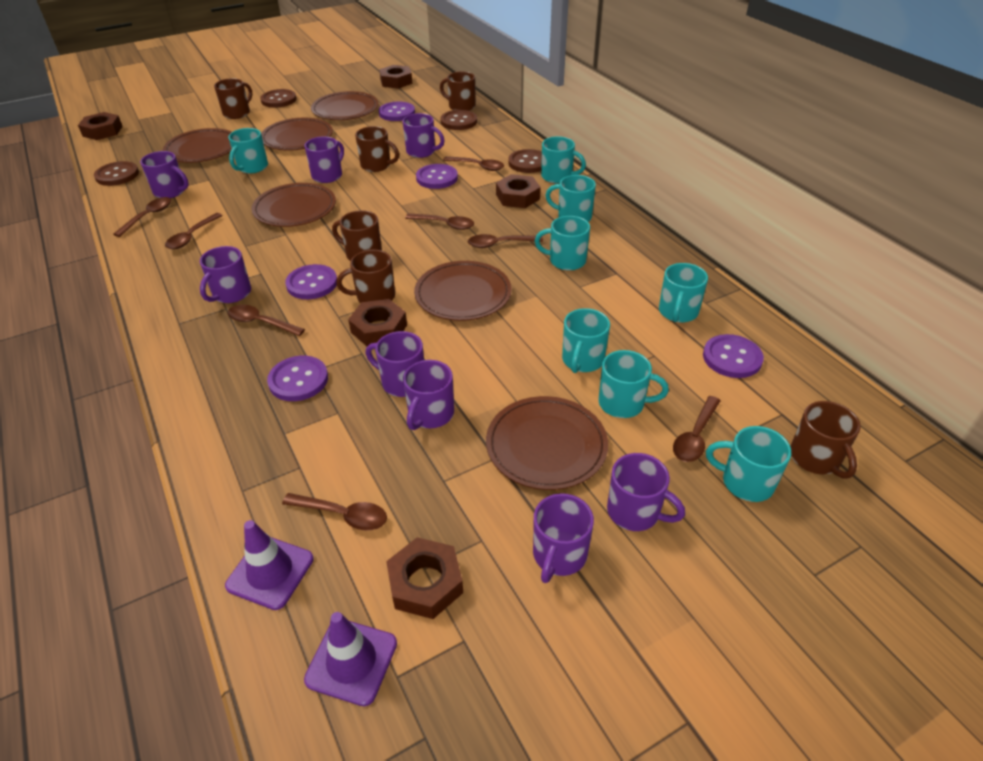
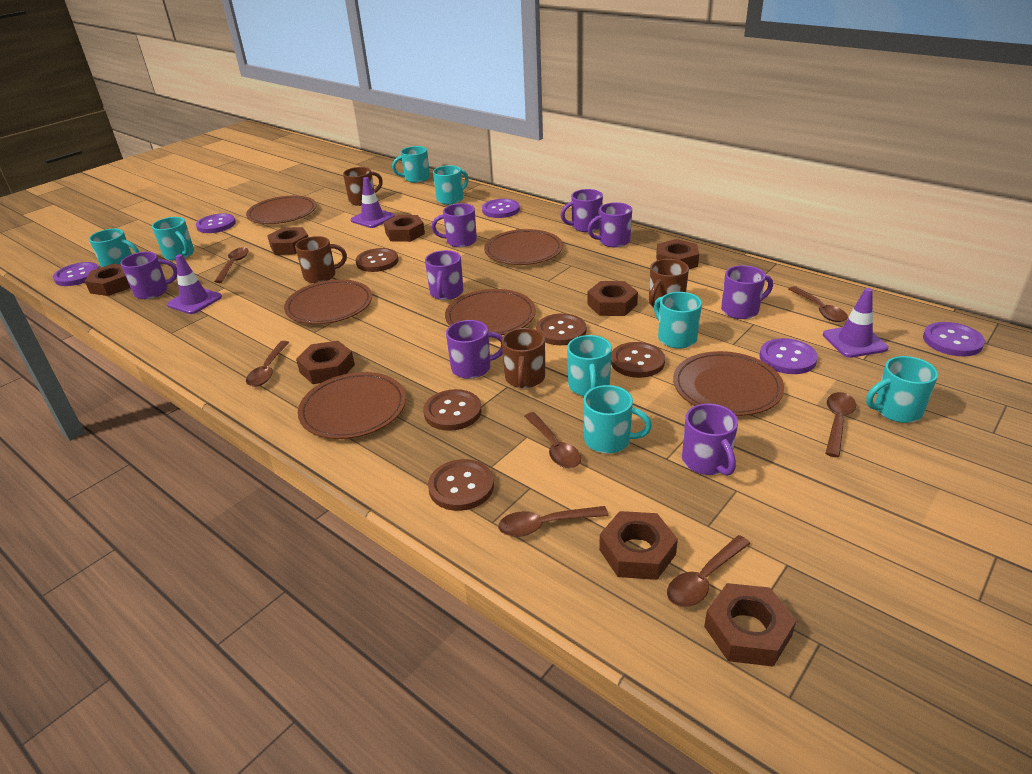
brown button: [94,161,139,186] [260,89,297,108] [440,110,477,130] [508,149,542,173] = 4 -> [355,248,398,272] [423,389,482,431] [428,459,494,511] [536,313,586,345] [611,342,665,378] = 5
brown mug: [214,78,252,119] [332,210,382,261] [336,250,395,303] [355,126,399,172] [440,72,475,111] [790,401,861,479] = 6 -> [295,236,347,283] [343,167,383,206] [502,328,545,388] [649,259,689,310] = 4
brown nut: [78,112,123,140] [348,299,407,346] [379,65,412,89] [386,537,463,619] [496,174,541,208] = 5 -> [85,264,130,296] [267,227,308,255] [296,341,355,384] [384,215,425,242] [587,281,638,316] [599,511,678,580] [656,239,699,269] [704,583,796,667] = 8
brown spoon: [113,197,171,237] [165,213,223,249] [228,305,305,336] [282,493,387,531] [405,213,474,230] [443,156,504,171] [468,234,543,248] [673,396,721,462] = 8 -> [214,247,249,283] [246,341,289,387] [498,506,608,537] [524,412,581,468] [667,535,751,607] [788,286,848,322] [825,392,856,457] = 7
purple traffic cone: [225,520,314,610] [304,612,397,706] = 2 -> [167,254,222,314] [350,177,395,228] [823,288,888,358] = 3

